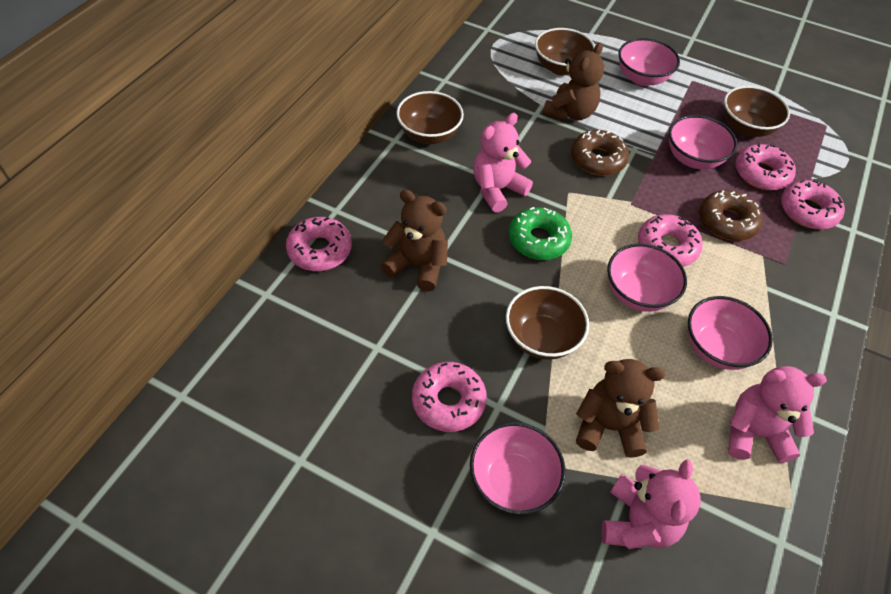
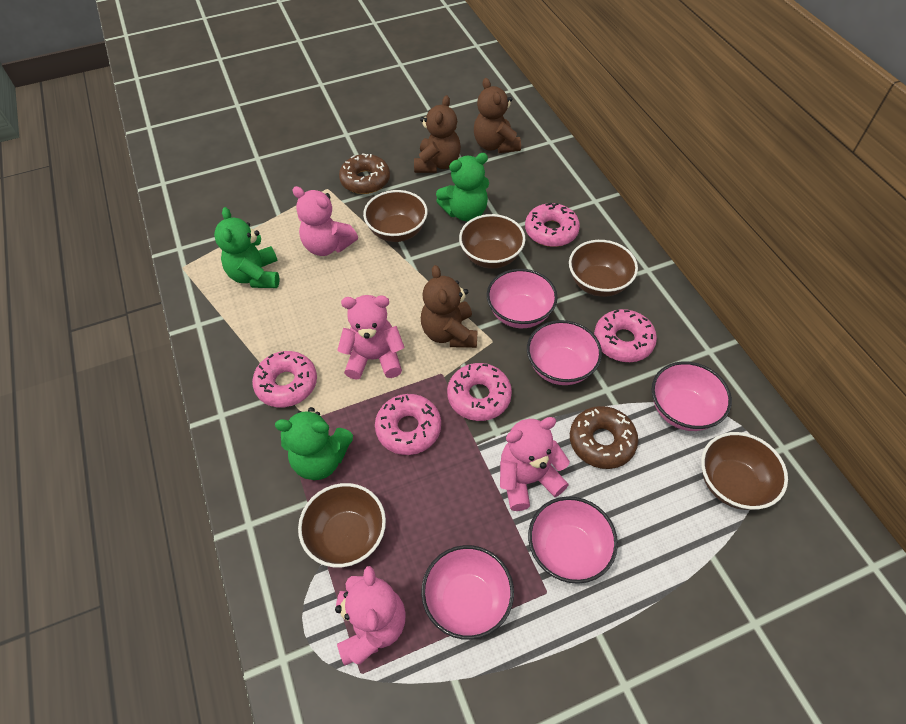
brown bowl: [396,91,464,144] [506,286,589,360] [535,28,595,75] [724,86,790,137] = 4 -> [298,483,386,567] [363,190,428,242] [459,214,525,269] [569,240,638,297] [701,432,788,510] = 5
green donut: [509,207,572,260] = 1 -> none = 0
green teddy bear: none = 0 -> [214,207,279,288] [275,407,353,480] [436,153,489,221] = 3
pink teddy bear: [473,113,533,213] [601,459,701,549] [728,366,827,463] = 3 -> [292,186,358,256] [335,566,406,666] [337,295,405,380] [500,417,570,511] = 4

